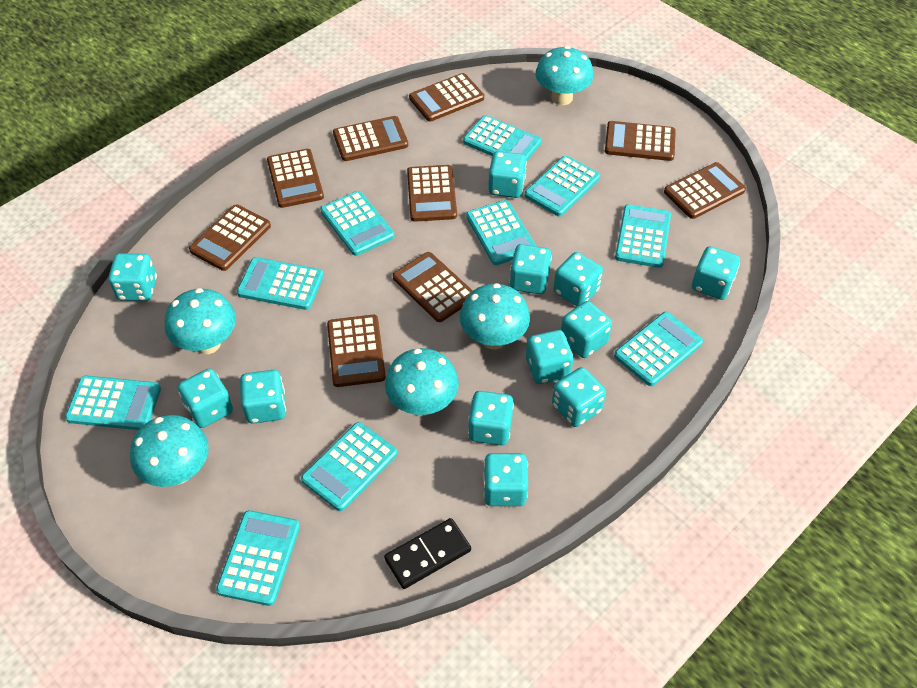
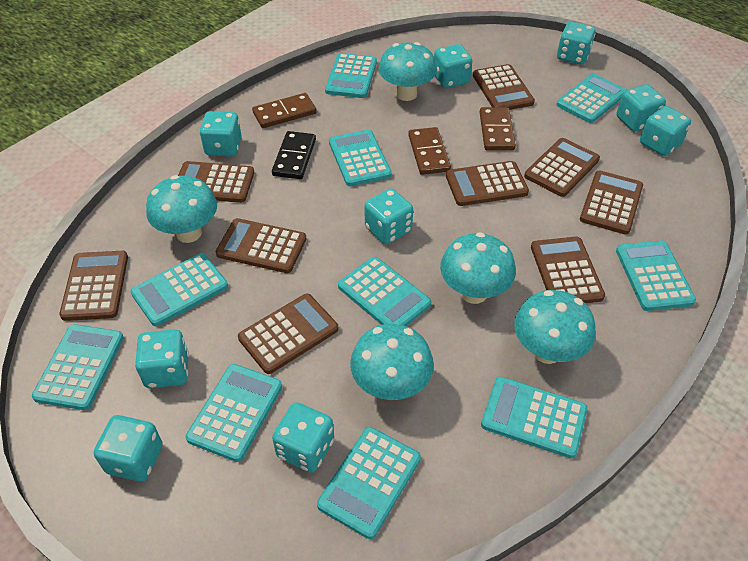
brown domino: none = 0 -> [252,93,317,128] [408,127,451,175] [480,107,516,150] = 3
turquoise dice: [108,253,157,301] [178,368,233,428] [240,370,286,424] [468,391,514,445] [483,453,528,506] [488,151,527,198] [509,244,552,294] [526,330,573,384] [552,367,606,427] [554,252,603,306] [561,301,612,358] [692,246,740,300] = 12 -> [94,415,163,482] [135,329,189,388] [199,111,242,157] [272,402,334,472] [364,189,413,244] [434,44,472,88] [557,22,596,65] [617,84,666,132] [640,106,691,156] = 9

